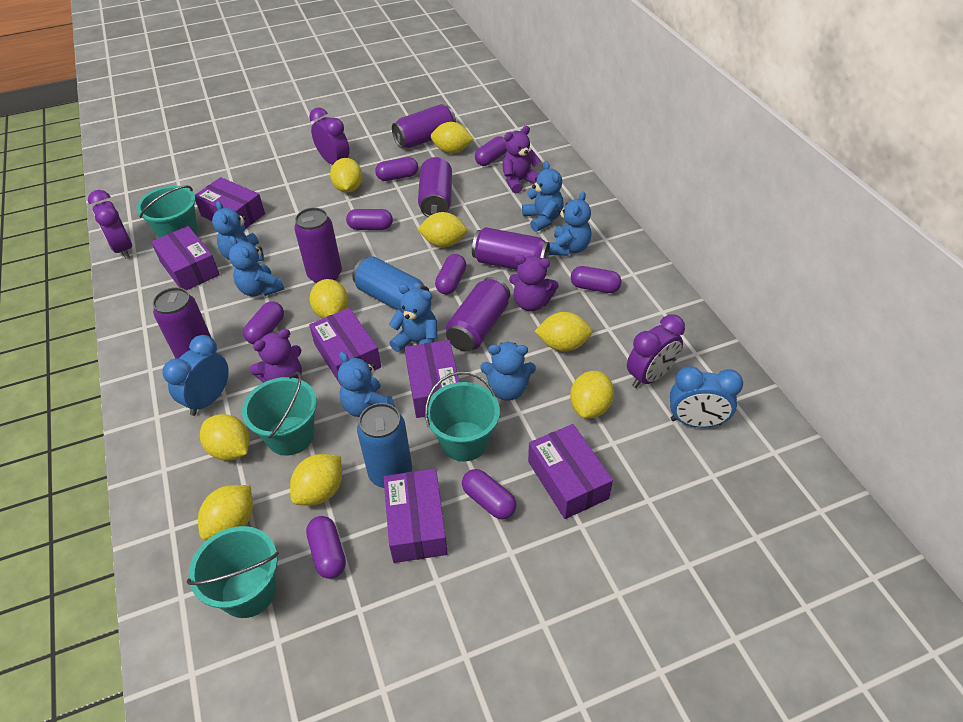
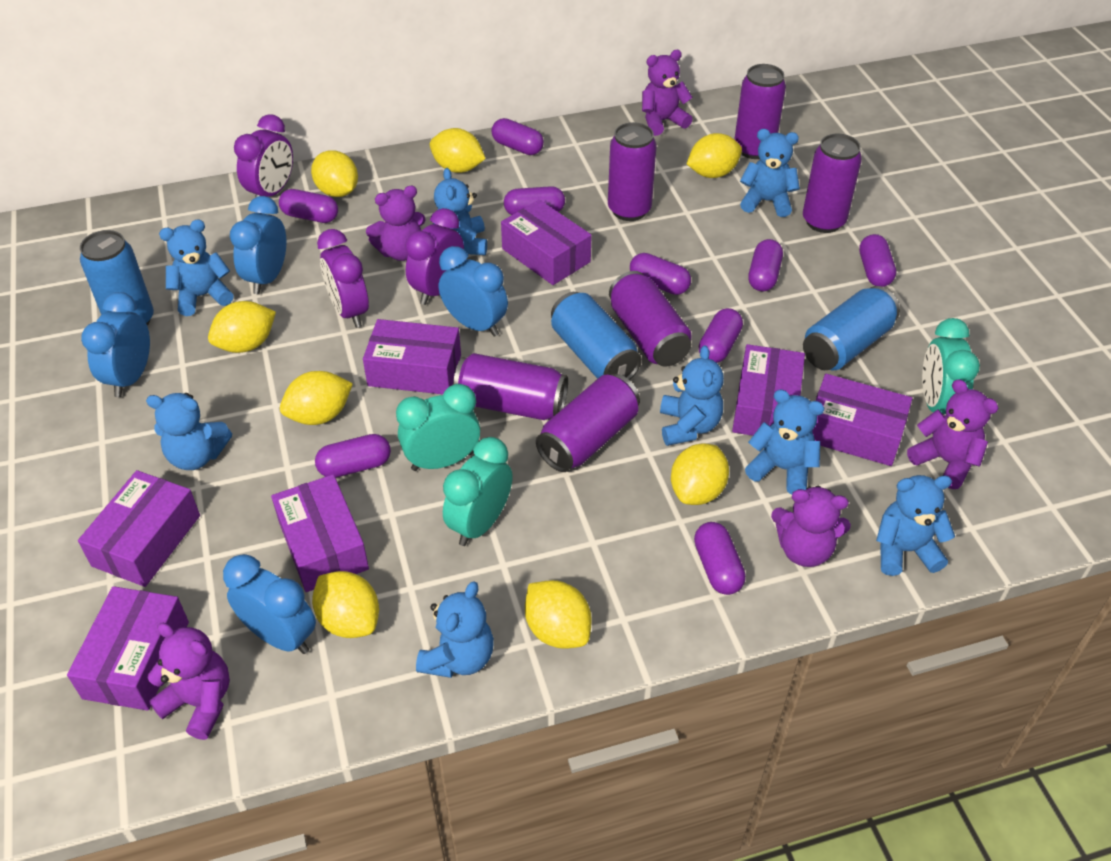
blue can: [352,256,429,310] [357,403,412,488] = 2 -> [80,230,154,326] [551,292,642,380] [803,286,900,370] = 3
blue clock: [162,335,229,416] [670,366,743,427] = 2 -> [81,292,150,397] [223,554,316,654] [230,196,287,294] [439,246,508,336] = 4
blue teddy bear: [212,201,264,261] [229,236,284,296] [338,352,395,417] [389,284,437,352] [480,342,536,401] [522,161,564,232] [549,192,591,256] = 7 -> [146,393,232,470] [159,219,234,316] [416,581,494,678] [433,168,487,255] [660,345,724,446] [740,129,800,217] [745,390,824,495] [876,475,955,576] = 8
purple box: [151,226,220,290] [195,177,265,229] [309,308,381,385] [384,469,448,563] [405,340,459,418] [528,424,613,519] = 6 -> [67,586,189,711] [78,470,200,587] [271,474,369,592] [363,319,461,394] [501,200,592,285] [732,344,805,436] [812,374,912,466] = 7
purple capsule: [243,301,284,344] [306,516,346,579] [346,209,393,230] [375,157,418,181] [435,254,466,295] [462,469,516,519] [475,136,507,166] [571,266,621,293] = 8 -> [279,189,338,223] [315,434,391,478] [491,118,544,155] [504,186,565,215] [630,253,691,295] [694,522,746,595] [699,308,743,363] [748,239,783,291] [859,234,896,287] = 9
purple teddy bear: [250,329,302,383] [502,126,541,194] [509,255,559,312] = 3 -> [147,623,230,740] [366,185,426,261] [642,50,693,136] [771,486,851,567] [907,379,998,489] = 5
turquoise bucket: [137,186,198,238] [187,526,279,618] [242,372,317,456] [425,372,500,461] = 4 -> none = 0
turquoise clock: none = 0 -> [396,384,480,471] [443,437,513,546] [922,318,980,416] = 3
yellow lemon: [198,485,253,540] [200,414,250,461] [290,454,342,506] [310,279,348,318] [330,158,363,193] [418,212,467,247] [431,122,474,153] [534,312,592,352] [570,371,614,418] = 9 -> [208,301,276,353] [280,371,353,425] [311,150,358,197] [312,571,379,638] [430,128,486,173] [525,580,592,649] [671,443,729,505] [687,133,742,178] = 8

